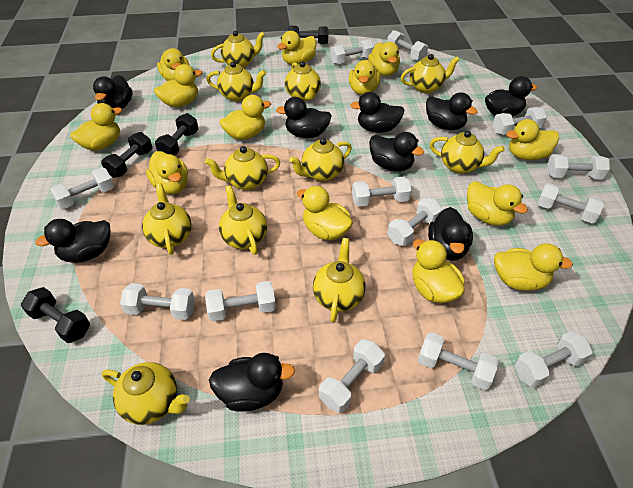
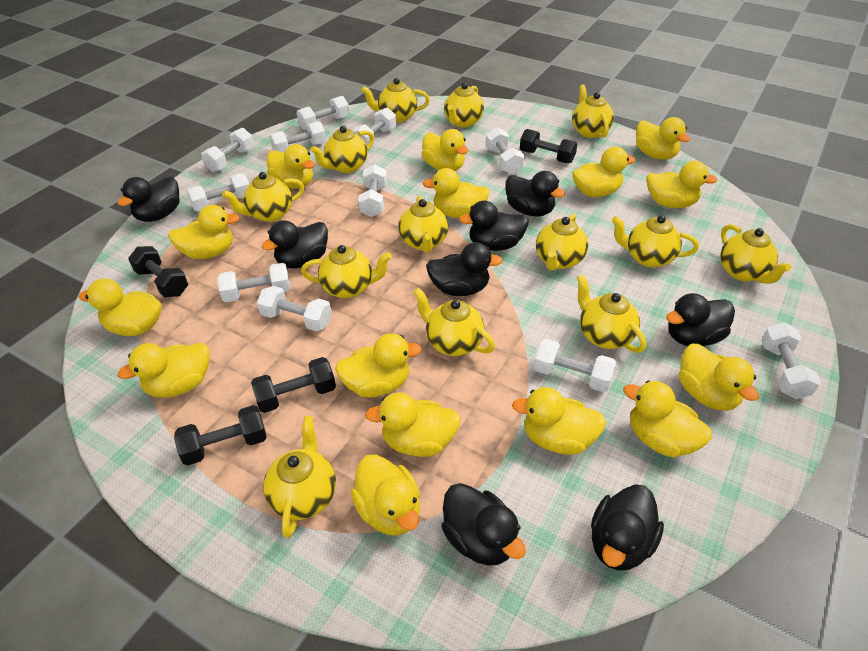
black duck: [35,219,111,263] [93,75,133,109] [209,353,295,412] [276,97,332,138] [350,92,404,133] [369,132,424,172] [426,92,478,130] [428,207,473,261] [485,76,537,117] = 9 -> [118,176,180,222] [262,220,328,268] [426,242,503,296] [441,483,526,566] [459,201,529,251] [505,171,565,217] [591,484,664,571] [666,293,735,346] = 8
white dumbbell: [50,167,114,209] [120,283,195,320] [205,281,276,321] [319,339,385,413] [330,39,374,64] [352,177,411,207] [387,30,428,61] [387,198,442,246] [418,332,498,390] [493,107,547,135] [514,331,593,388] [537,183,604,223] [547,154,610,180] = 13 -> [187,173,249,212] [201,128,254,172] [217,263,290,302] [257,286,332,332] [269,121,326,153] [296,96,350,130] [352,108,396,145] [358,164,387,217] [485,127,524,174] [533,339,616,392] [761,322,821,399] = 11
yellow duck: [70,103,122,151] [146,151,188,194] [154,64,202,107] [157,48,190,81] [220,95,271,140] [277,31,316,65] [297,186,353,240] [349,60,381,95] [368,42,400,76] [412,239,465,303] [467,181,528,226] [494,243,573,291] [506,119,559,160] = 13 -> [79,279,162,336] [118,343,209,398] [168,205,240,259] [267,144,315,188] [335,333,422,398] [351,454,420,536] [365,392,461,457] [421,129,469,171] [423,168,490,218] [512,387,606,455] [572,147,636,197] [623,381,712,457] [636,117,691,160] [647,161,718,208] [679,344,759,411] = 15
yellow teapot: [102,362,190,425] [142,183,192,255] [205,146,280,190] [207,62,266,101] [211,31,265,68] [219,185,267,255] [285,61,321,101] [289,138,352,181] [313,238,366,322] [401,54,460,93] [430,131,505,174] = 11 -> [222,172,304,222] [263,416,336,538] [301,245,392,298] [310,126,374,173] [361,78,430,123] [398,196,448,253] [413,288,495,356] [444,83,484,128] [536,214,588,271] [572,84,614,138] [577,275,646,353] [611,215,699,268] [720,224,791,284] = 13

